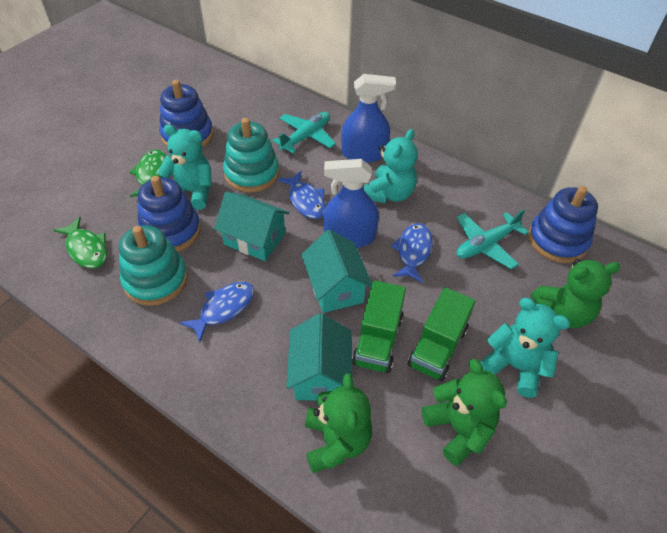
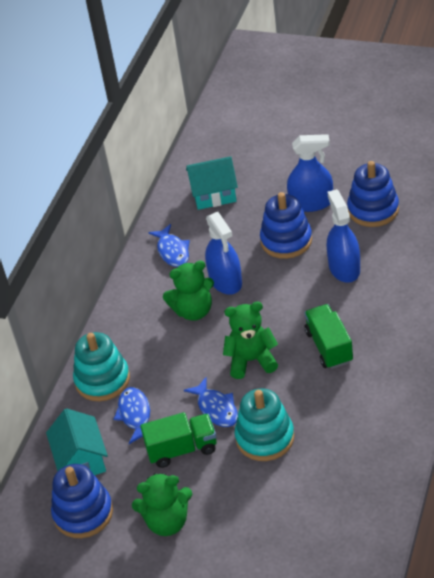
blue spray bottle: [323,159,379,248] [341,74,396,163] = 2 -> [205,212,242,295] [287,134,333,212] [327,189,360,283] = 3
green fish: [53,217,107,269] [129,149,166,197] = 2 -> none = 0
turquoise house: [214,192,289,261] [286,313,352,401] [301,230,372,313] = 3 -> [46,408,108,475] [186,156,238,210] = 2
turquoise plane: [272,112,336,153] [457,209,529,269] = 2 -> none = 0
turquoise teddy bear: [157,125,212,210] [364,129,418,204] [480,298,570,398] = 3 -> none = 0

